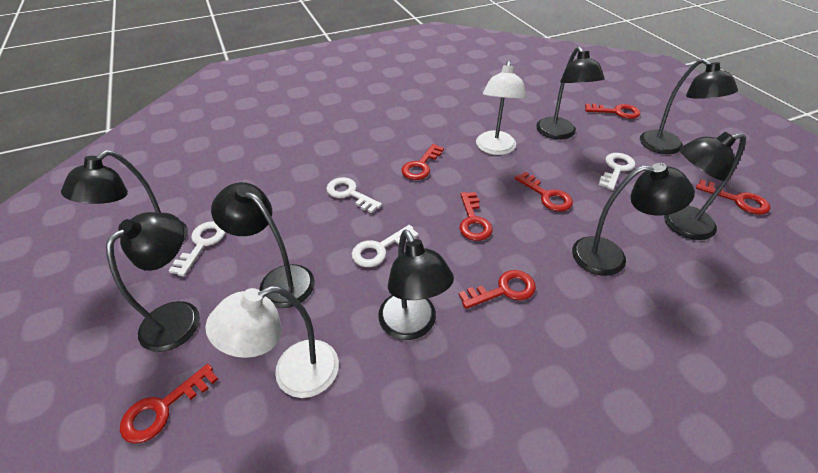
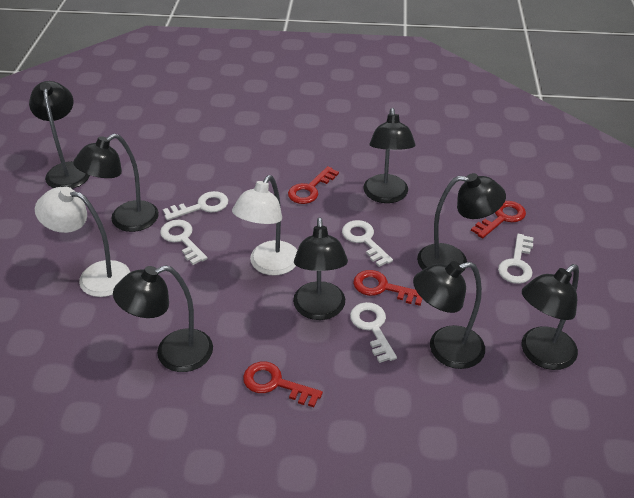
red key: [120,364,218,444] [401,144,444,180] [459,270,536,309] [460,192,493,241] [515,172,573,212] [585,104,640,119] [696,179,770,215] = 7 -> [243,362,323,407] [288,166,339,204] [353,270,422,306] [471,201,526,238] = 4
white key: [168,221,225,276] [326,177,382,213] [352,225,419,267] [598,153,636,190] = 4 -> [160,220,208,265] [163,191,228,221] [342,220,393,267] [350,302,397,363] [498,234,534,284] = 5

